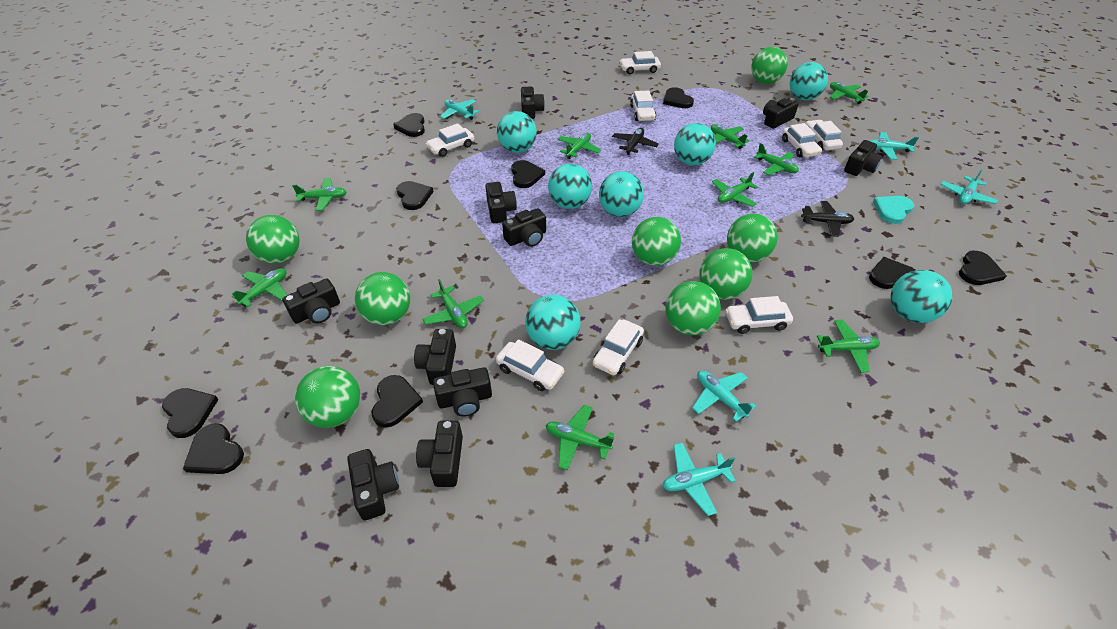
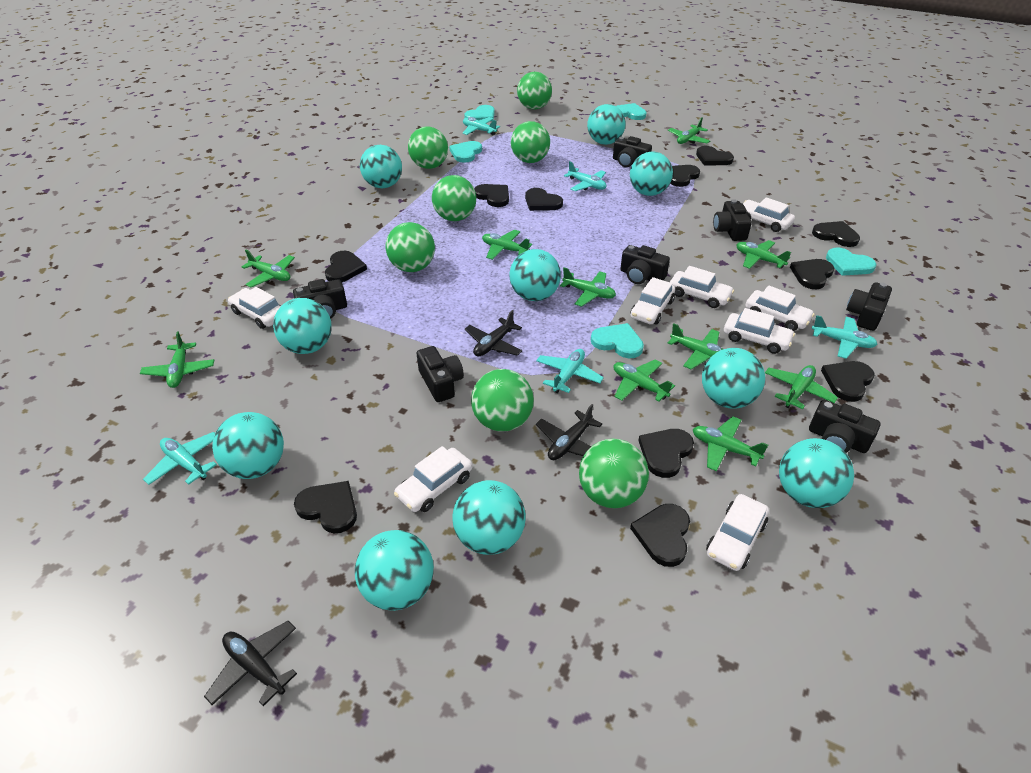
black camera: [282,278,340,323] [347,449,399,521] [414,329,456,385] [416,421,463,487] [433,367,492,417] [485,182,517,223] [502,208,546,247] [521,87,545,119] [763,98,799,129] [844,140,883,176] = 10 -> [293,279,347,319] [417,346,464,402] [613,136,652,167] [620,245,670,284] [713,199,752,241] [809,400,880,453] [846,282,892,331] = 7
black heart: [162,388,219,438] [183,423,244,474] [372,375,423,428] [394,113,425,137] [396,181,434,210] [511,160,545,188] [663,87,694,108] [869,257,916,289] [959,251,1007,285] = 9 -> [294,481,357,533] [325,251,367,282] [474,184,509,207] [525,188,563,211] [630,504,690,567] [638,429,694,478] [670,165,700,187] [696,146,734,166] [790,259,834,289] [812,221,860,247] [821,361,875,402] = 11
black plane: [612,128,659,155] [801,201,854,237] = 2 -> [204,621,297,706] [464,310,523,356] [536,404,602,460] = 3
green ball: [246,215,300,264] [295,366,361,428] [355,272,410,325] [632,217,681,266] [666,281,721,335] [699,248,753,300] [727,214,778,262] [751,47,788,84] = 8 -> [386,222,435,272] [408,127,448,169] [432,175,476,221] [471,369,534,432] [511,121,550,163] [517,72,552,110] [579,439,649,508] = 7
turquoise ball: [497,111,537,153] [525,295,581,350] [548,164,592,209] [599,171,644,217] [674,123,716,165] [790,62,828,100] [890,270,953,323] = 7 -> [212,412,284,479] [273,298,332,354] [355,530,434,611] [360,145,402,188] [452,480,526,555] [509,249,561,301] [587,104,626,145] [630,151,673,196] [702,348,765,409] [779,438,854,508] = 10
turquoise heart: [873,196,914,224] = 1 -> [449,141,482,163] [464,105,495,121] [591,323,644,358] [616,103,646,120] [826,248,876,276] = 5

